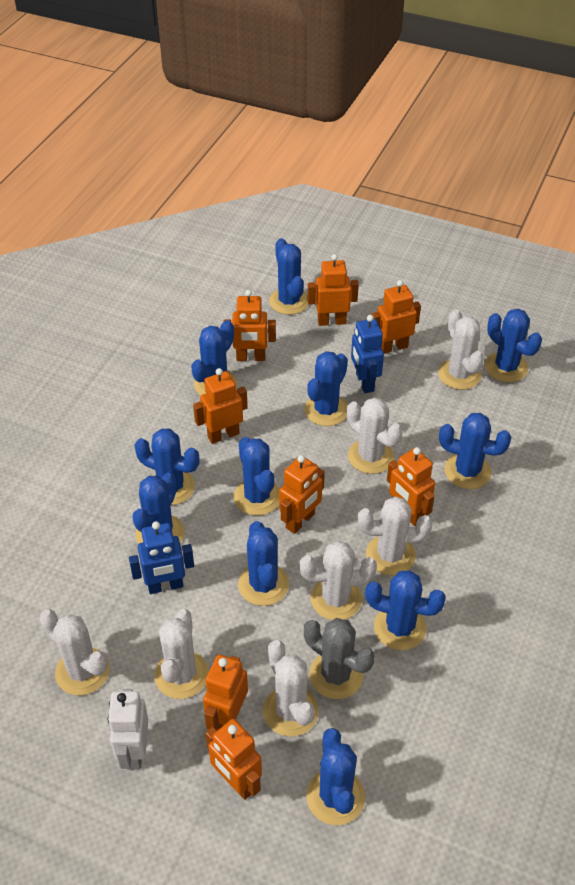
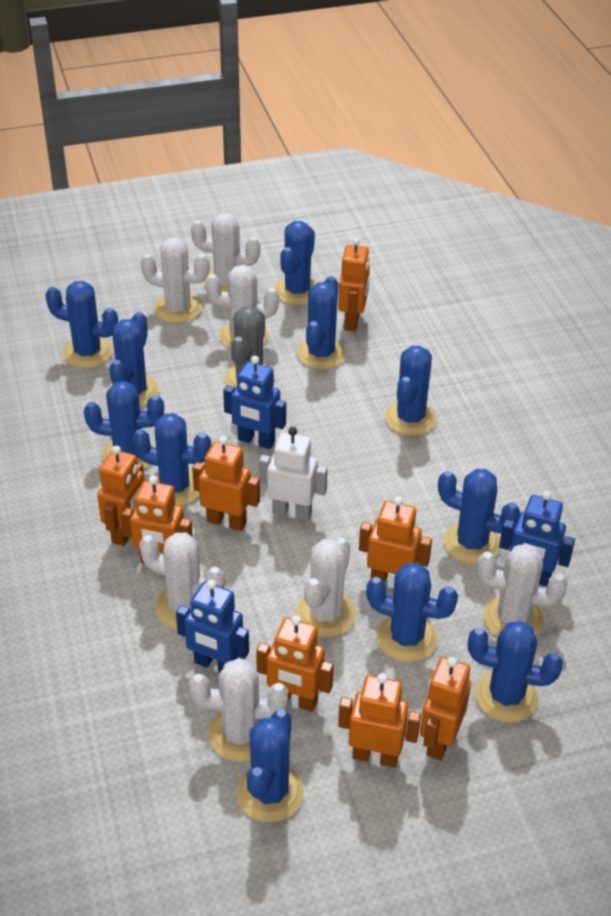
blue robot: [129,521,194,594] [351,315,384,393] = 2 -> [176,579,249,673] [223,356,286,449] [499,491,575,586] = 3

